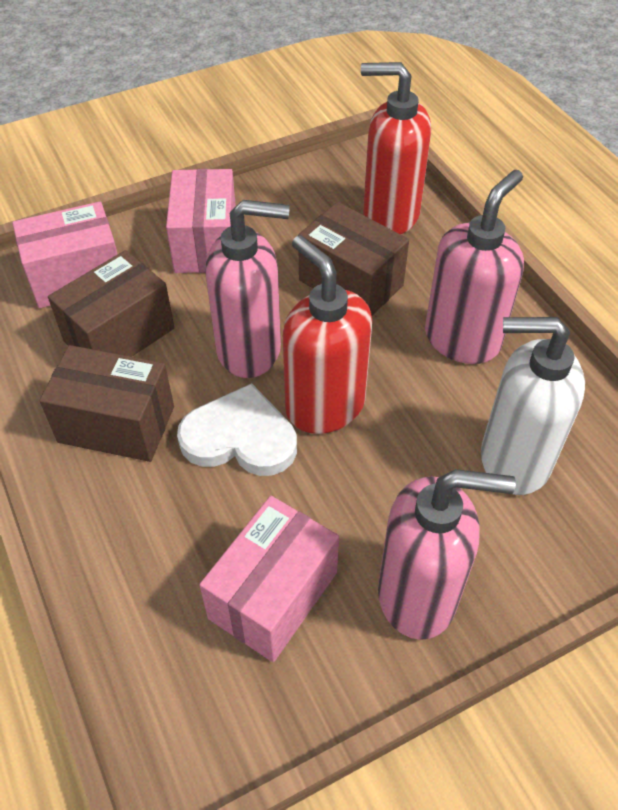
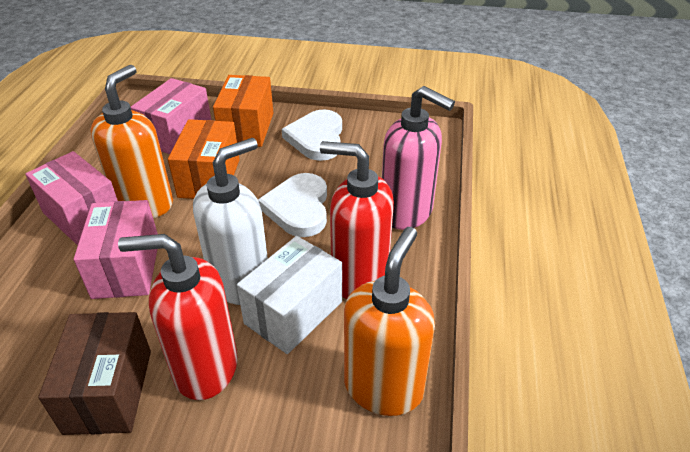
brown box: [39,345,174,462] [48,250,174,357] [298,202,409,316] = 3 -> [38,312,151,435] = 1
orange box: none = 0 -> [168,119,239,199] [213,75,273,147] = 2
orange soap dispenser: none = 0 -> [91,65,173,218] [344,227,435,416] = 2
pink soap dispenser: [205,200,290,378] [378,469,516,640] [425,170,524,364] = 3 -> [382,86,455,230] = 1
white box: none = 0 -> [237,236,342,354] = 1
white heart: [177,383,297,476] = 1 -> [258,173,327,237] [282,109,342,161] = 2

